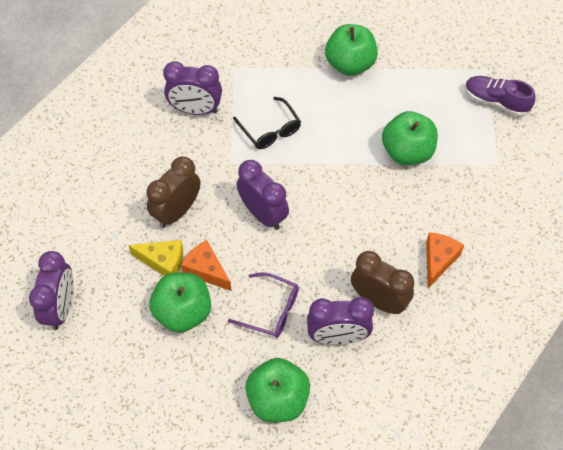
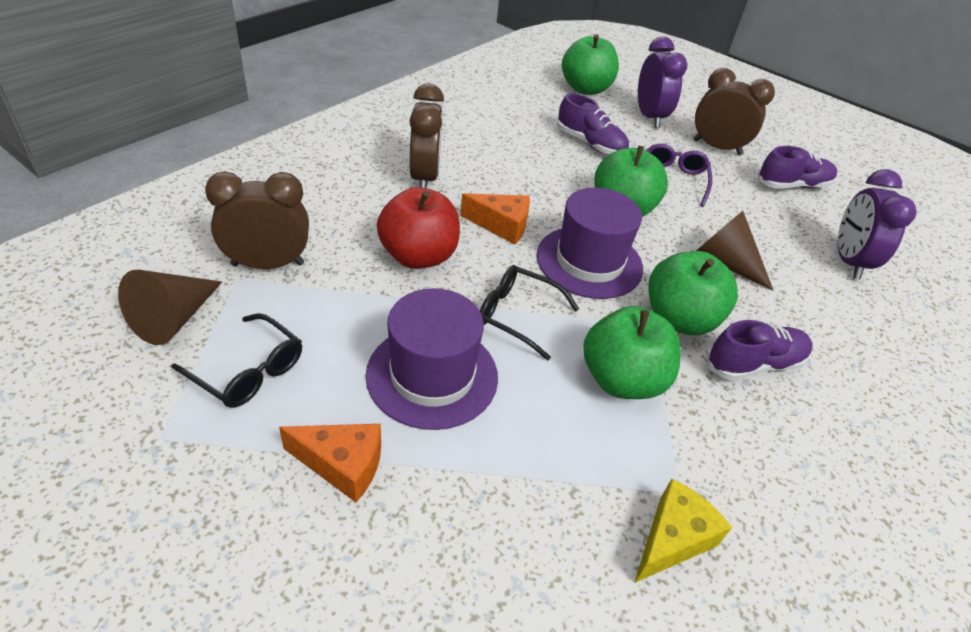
black glasses: [233,97,301,149] = 1 -> [171,313,302,408] [480,265,579,360] = 2
brown clock: [147,157,200,228] [351,251,414,314] = 2 -> [205,171,309,269] [410,83,444,188] [693,68,775,155] = 3
brown cone: none = 0 -> [118,270,222,345] [696,211,773,290] = 2
purple clock: [29,251,74,330] [163,61,222,115] [237,160,289,230] [307,297,374,345] = 4 -> [638,36,687,128] [838,169,917,280] = 2
purple hat: none = 0 -> [366,288,498,430] [537,188,643,299] = 2
purple shoe: [465,76,535,117] = 1 -> [557,93,629,155] [706,320,812,381] [758,146,837,189] = 3
red apple: none = 0 -> [377,187,460,269] = 1

